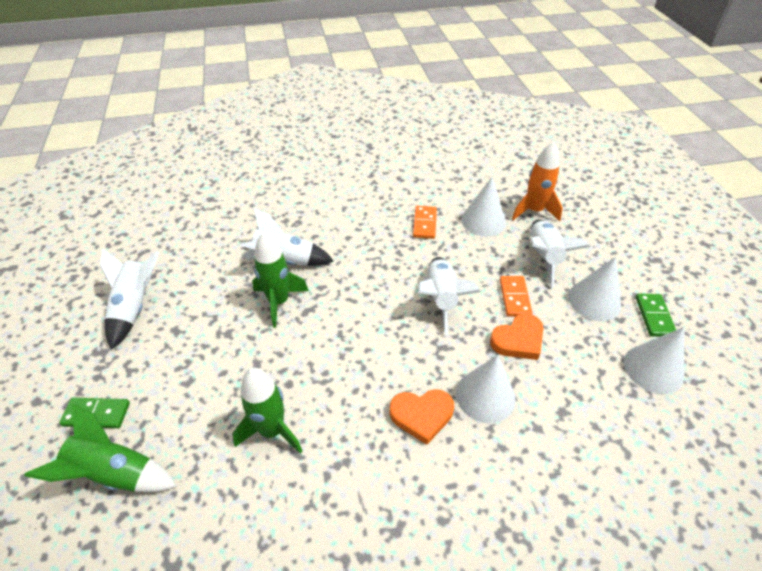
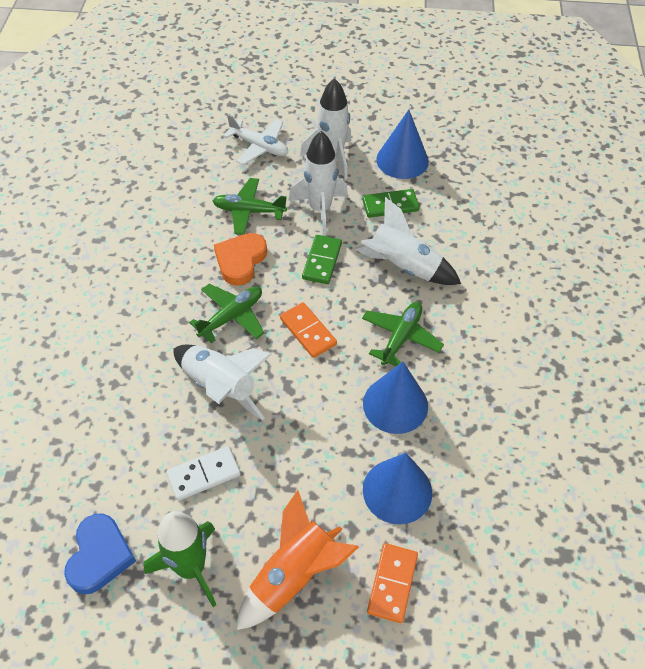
blue cone: none = 0 -> [363,362,428,434] [363,453,432,525] [376,110,429,179] = 3
blue heart: none = 0 -> [64,513,136,594] = 1
green plane: none = 0 -> [189,284,264,343] [213,178,287,235] [362,302,444,366] = 3
green rocket: [24,404,177,492] [232,368,302,453] [252,232,309,328] = 3 -> [144,511,216,607] = 1
orange heart: [390,389,454,445] [490,313,543,360] = 2 -> [214,233,267,286] = 1
white cone: [456,355,516,423] [461,176,506,236] [568,257,621,321] [624,327,684,394] = 4 -> none = 0
white domino: none = 0 -> [167,446,241,501] = 1
white plane: none = 0 -> [223,114,288,165] = 1

